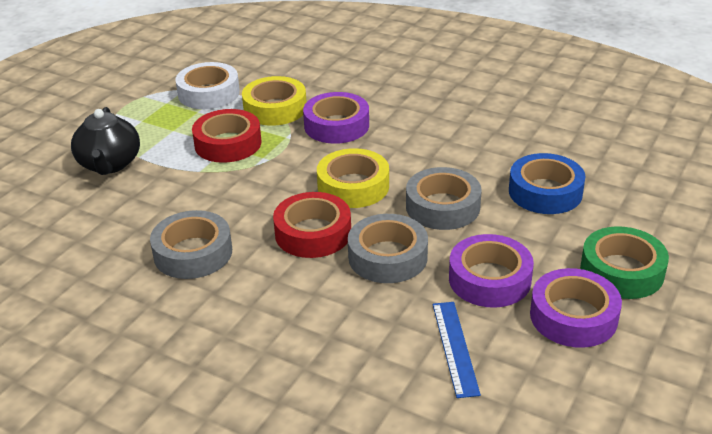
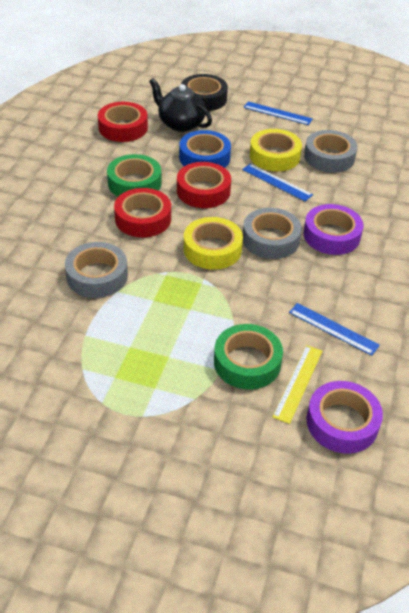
black tape: none = 0 -> [181,74,228,111] = 1
blue ruler: [433,302,481,398] = 1 -> [242,164,313,201] [243,101,313,125] [289,303,380,356] = 3
green tape: [580,226,669,299] = 1 -> [107,154,161,197] [214,324,283,390] = 2
purple tape: [303,92,369,144] [449,234,534,308] [530,268,622,348] = 3 -> [303,204,363,255] [307,381,383,454] = 2
red tape: [192,109,261,163] [273,192,351,258] = 2 -> [98,102,148,142] [114,188,171,237] [177,162,231,208] = 3
white tape: [175,62,240,109] = 1 -> none = 0
yellow ruler: none = 0 -> [273,345,322,424] = 1

